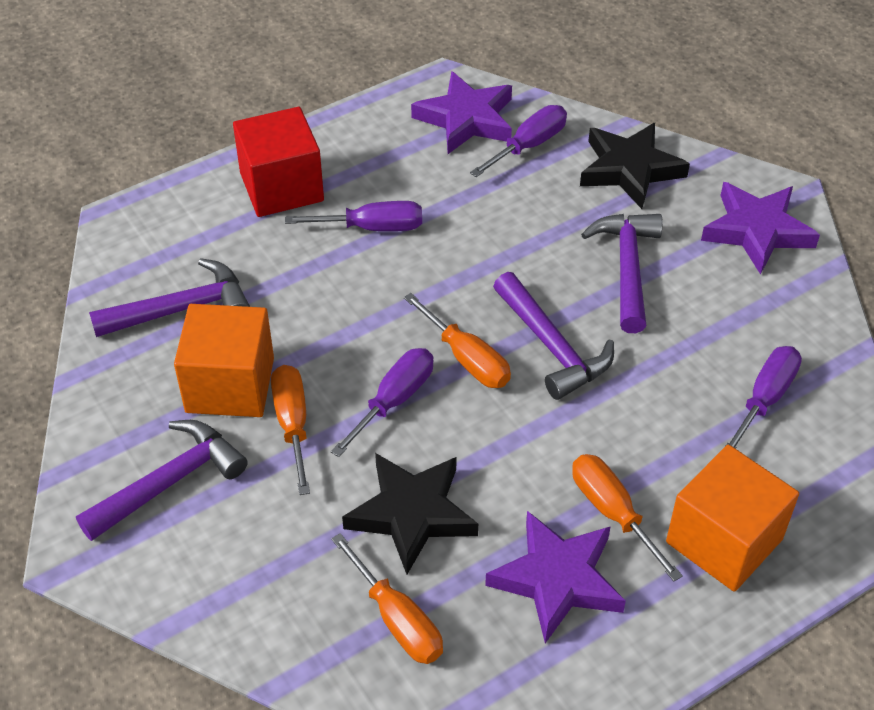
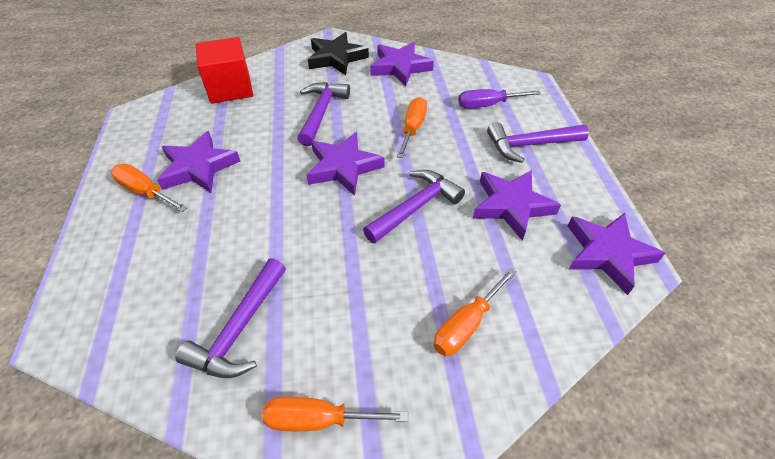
black star: [342,453,478,574] [580,123,690,209] = 2 -> [308,32,369,75] = 1
orange cube: [174,304,274,417] [666,445,799,592] = 2 -> none = 0
purple screwdriver: [285,201,422,231] [331,348,433,457] [470,105,567,177] [726,346,802,449] = 4 -> [458,89,541,109] = 1
purple star: [411,71,512,154] [485,511,626,643] [701,182,820,275] = 3 -> [157,131,241,193] [306,132,385,196] [370,42,434,86] [473,170,561,241] [567,213,665,295] = 5

